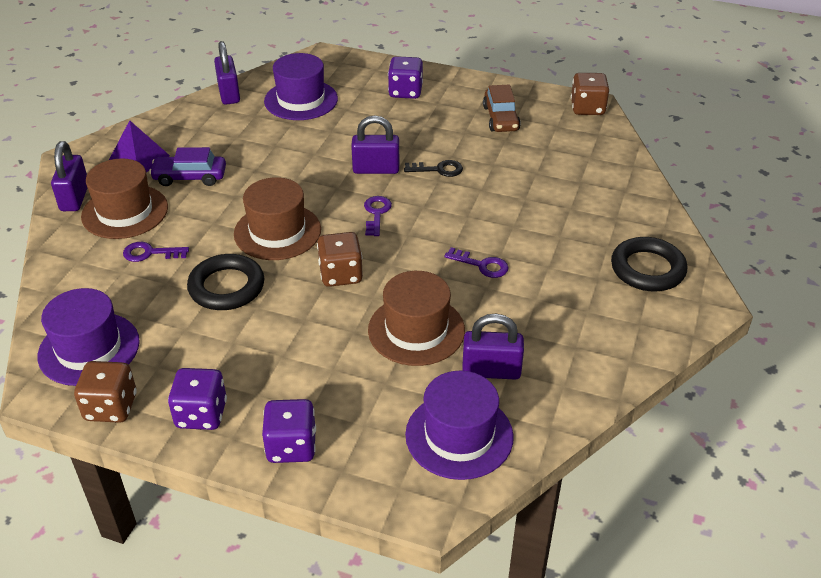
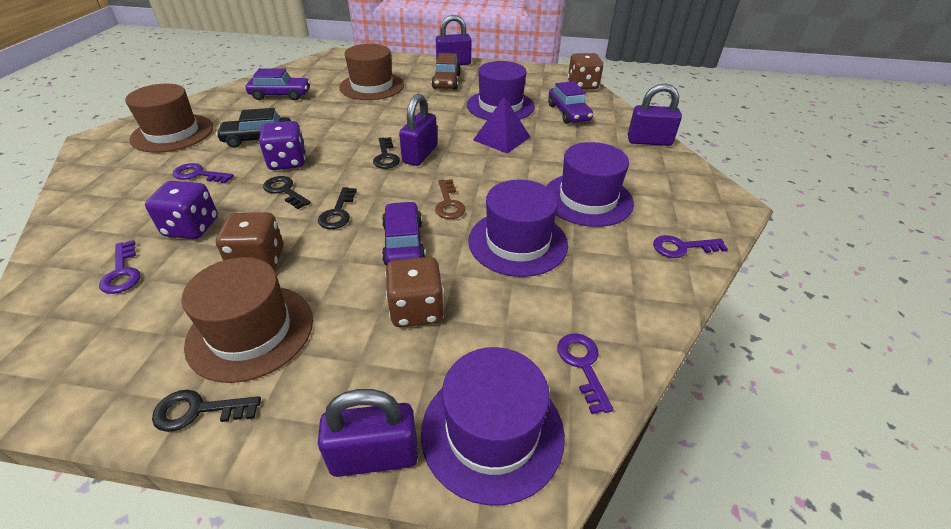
black car: none = 0 -> [216,108,291,148] = 1
black key: [404,160,463,177] = 1 -> [152,390,261,432] [263,176,311,209] [318,187,357,229] [373,137,400,169] = 4
black ring: [187,254,264,310] [611,237,687,291] = 2 -> none = 0
brown key: none = 0 -> [435,179,465,219] = 1
purple car: [149,147,226,186] = 1 -> [246,68,311,100] [382,201,425,265] [548,81,593,124] = 3
purple dice: [168,368,227,430] [262,399,316,463] [388,56,423,99] = 3 -> [145,181,218,239] [259,121,306,170] = 2
purple hat: [37,288,140,386] [264,53,338,120] [405,371,514,480] = 3 -> [421,347,565,506] [467,61,535,120] [468,180,568,277] [546,142,634,227] = 4
purple key: [123,242,189,262] [364,196,392,236] [444,247,509,278] = 3 -> [99,240,140,294] [172,163,234,183] [557,333,614,414] [653,235,728,258] = 4

